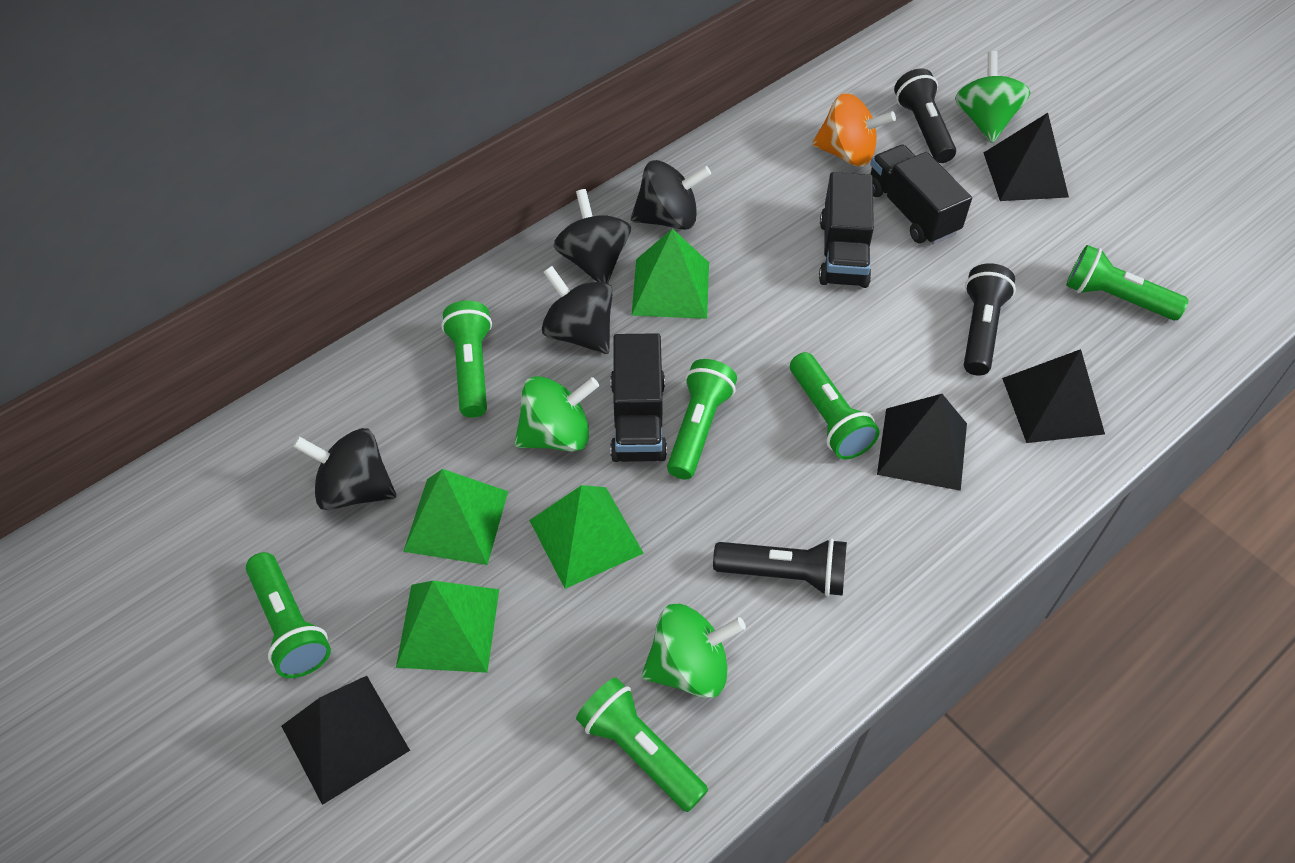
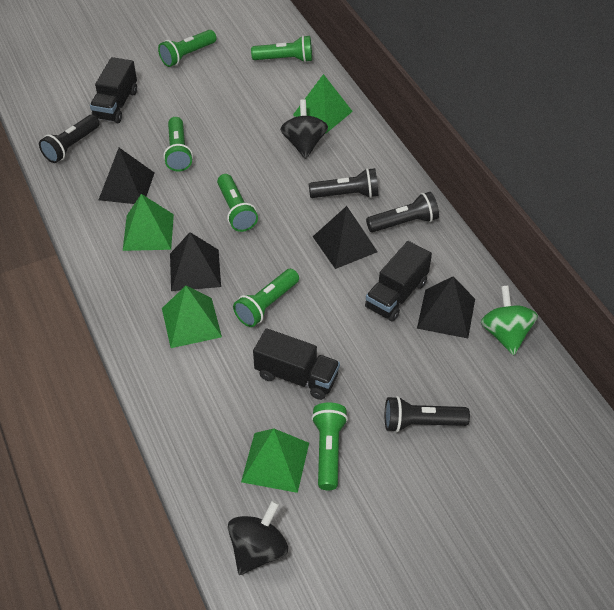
black flashlight: [713,538,847,596] [894,68,956,163] [964,263,1016,376] = 3 -> [39,115,100,163] [309,168,378,198] [366,192,439,232] [385,396,470,432] = 4
black spinning top: [293,428,396,510] [542,266,613,354] [554,189,631,283] [631,160,711,230] = 4 -> [228,500,288,575] [280,99,328,159] = 2
green spinning top: [514,376,599,451] [641,604,746,698] [955,51,1031,143] = 3 -> [481,285,538,355] = 1
orange spinning top: [812,93,896,166] = 1 -> none = 0

